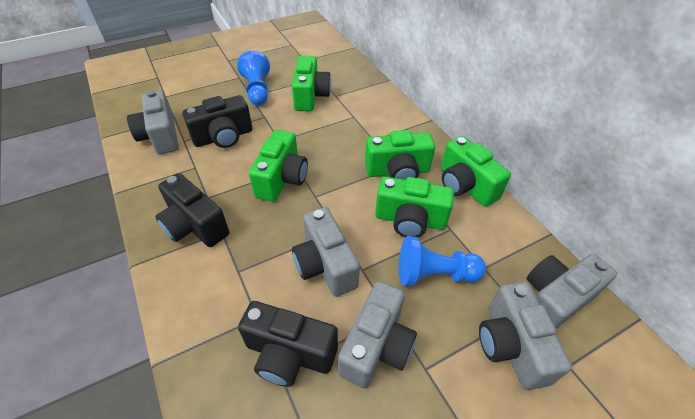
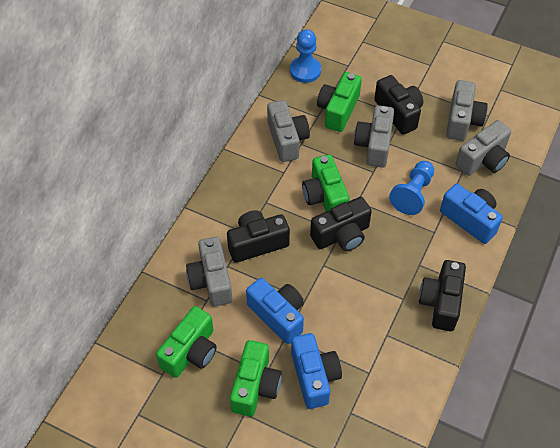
black camera: [155,173,229,247] [182,95,253,148] [238,301,338,387] = 3 -> [227,210,290,263] [310,197,372,251] [374,75,423,135] [419,260,466,331] = 4
blue camera: none = 0 -> [246,278,304,344] [291,333,342,409] [440,184,503,244] = 3
green camera: [249,130,308,202] [292,56,331,111] [365,130,435,180] [375,177,454,238] [441,136,511,207] = 5 -> [156,306,217,378] [230,340,282,417] [302,154,349,211] [317,72,362,132] = 4

